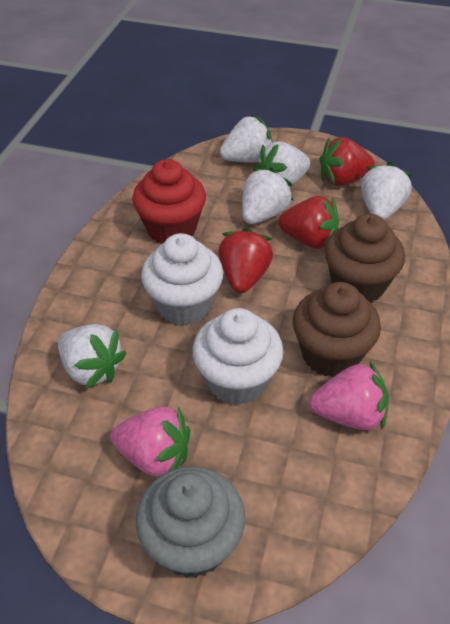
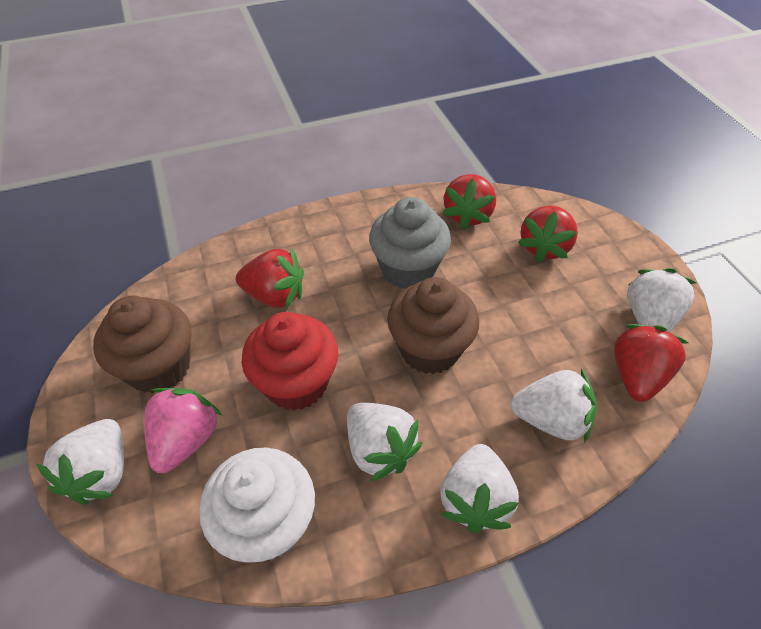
pink strawberry: [111,406,190,477] [310,361,389,430] = 2 -> [144,388,222,473] = 1
red strawberry: [218,228,273,293] [278,196,339,249] [319,137,375,186] = 3 -> [236,249,304,309] [443,174,496,230] [518,206,578,263] [614,324,688,402] = 4
white cupcake: [141,233,223,325] [193,308,283,405] = 2 -> [199,448,315,563] = 1

